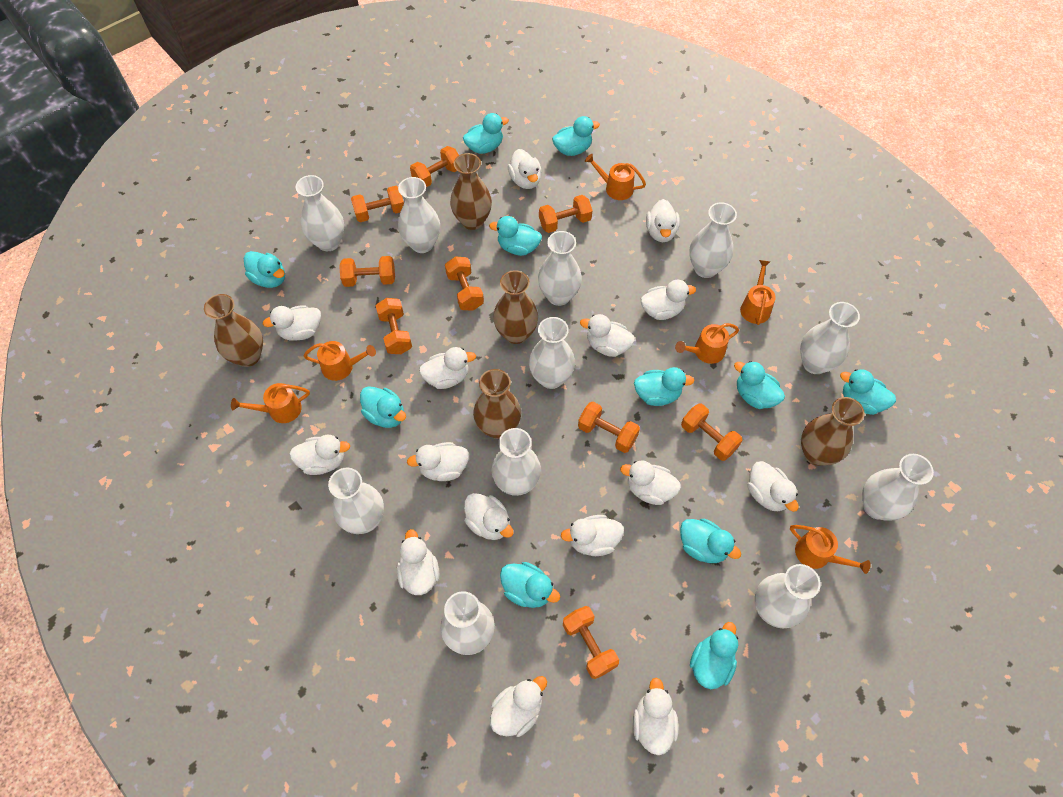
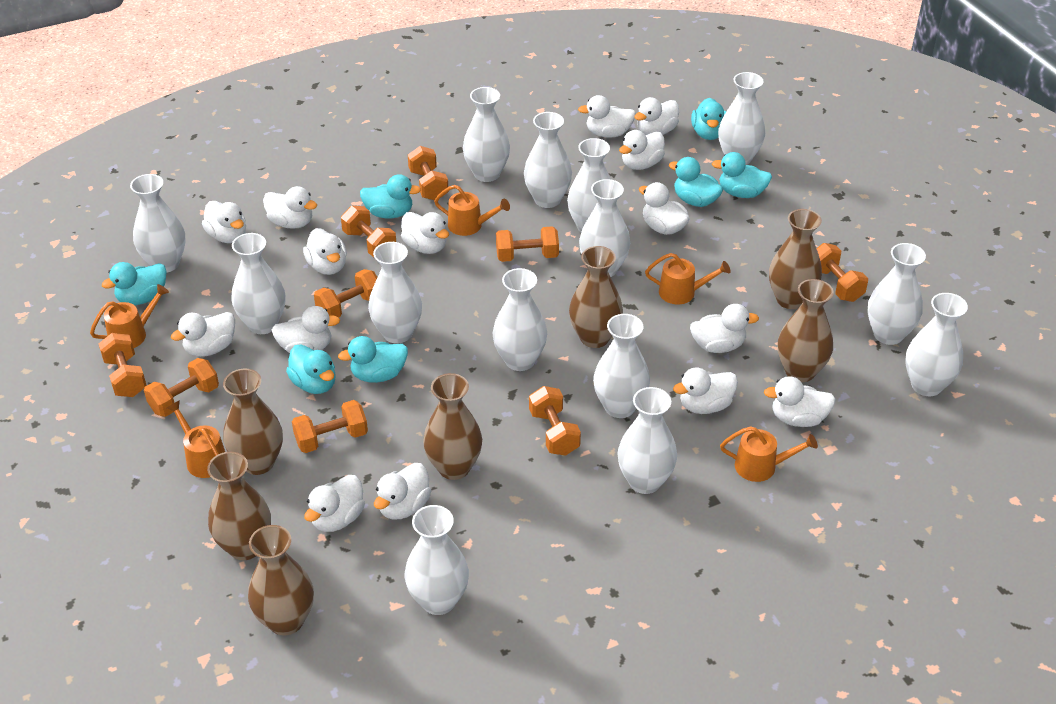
brown vase: [204,294,263,367] [450,153,492,230] [473,369,521,439] [493,270,538,344] [801,397,865,466] = 5 -> [207,452,271,560] [223,369,283,475] [248,525,314,636] [423,373,482,480] [569,246,623,348] [769,209,822,309] [778,279,834,382] = 7
orange watering can: [231,383,310,423] [304,341,376,381] [585,154,646,200] [675,323,739,364] [740,260,776,325] [790,525,871,574] = 6 -> [90,284,169,348] [167,400,225,478] [434,185,510,236] [645,253,731,304] [720,426,818,482] = 5
turquoise duck: [244,251,285,288] [360,386,406,428] [463,113,509,154] [489,216,542,256] [500,562,560,608] [552,116,600,156] [634,367,694,406] [680,519,741,563] [690,622,738,689] [734,361,785,409] [840,369,896,415] = 11 -> [102,262,167,305] [286,344,336,394] [338,336,408,383] [360,174,421,218] [669,157,723,207] [691,98,726,140] [712,152,772,198] = 7
white vase: [296,175,344,251] [328,467,384,534] [398,177,440,253] [440,591,495,655] [491,428,541,496] [529,317,575,389] [538,231,582,306] [689,202,737,278] [755,564,821,629] [800,302,860,374] [862,454,934,521] = 11 -> [130,174,186,273] [231,233,285,334] [368,242,422,343] [405,505,469,615] [463,87,510,182] [493,268,547,371] [524,112,572,208] [567,138,617,232] [579,179,630,277] [593,314,650,418] [618,387,677,494] [718,72,765,165] [867,243,926,345] [905,293,968,396] = 14

